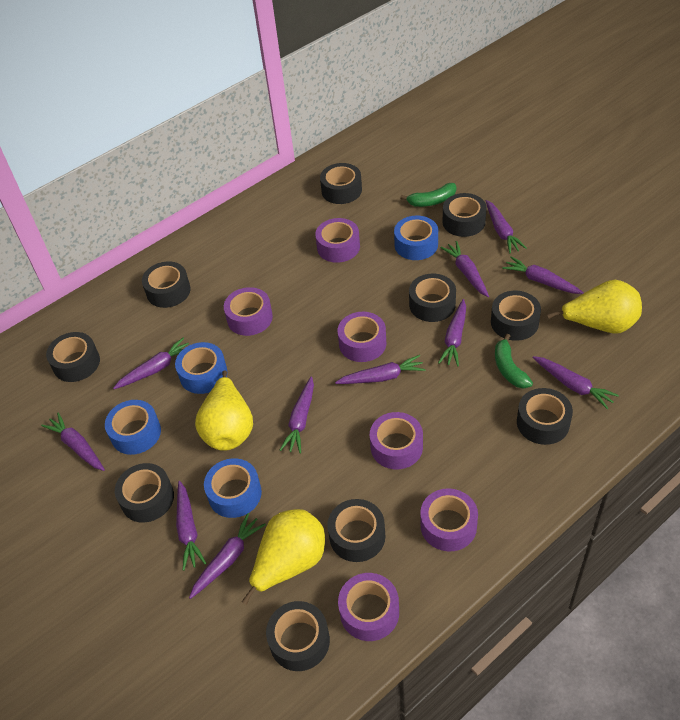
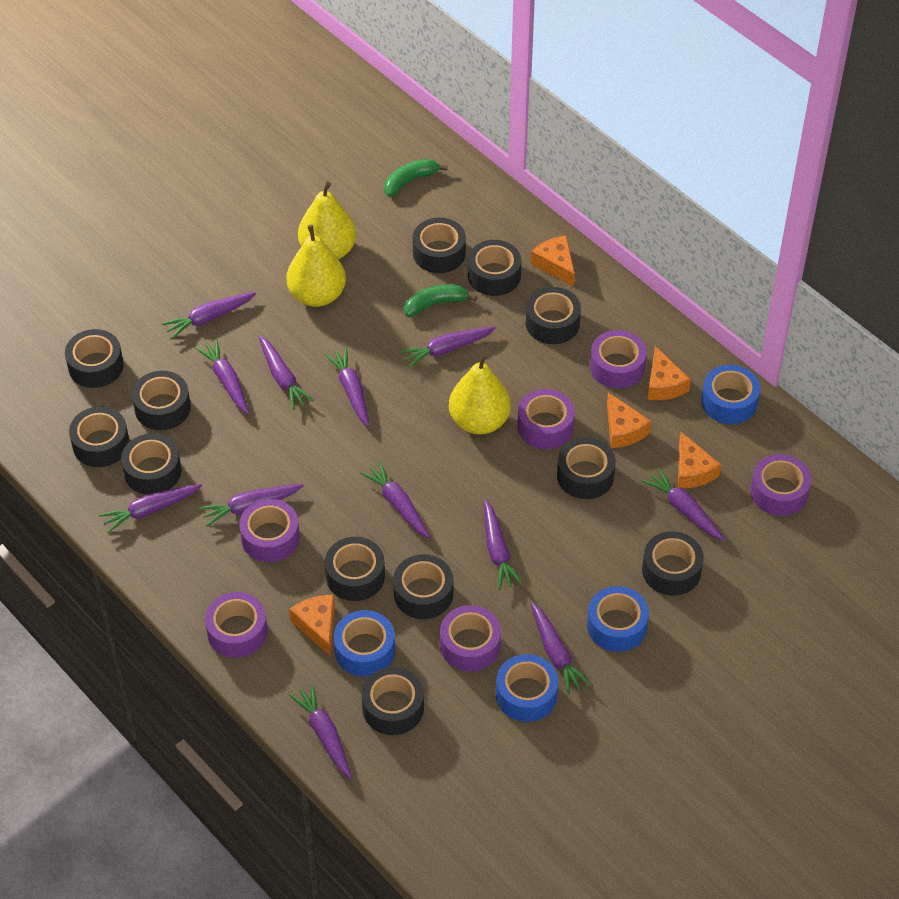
black tape: [46,332,100,382] [115,463,174,523] [142,261,191,308] [266,601,330,671] [320,163,362,204] [327,499,385,562] [409,274,456,322] [443,193,487,237] [491,291,541,341] [517,388,573,445] = 10 -> [65,329,124,388] [69,407,129,467] [121,433,182,495] [132,371,191,430] [325,537,385,601] [362,667,424,735] [393,554,453,619] [413,218,466,273] [468,240,521,296] [526,287,581,344] [557,438,616,499] [642,531,704,596] = 12
orange cheese: none = 0 -> [289,595,335,656] [531,235,575,287] [607,393,651,448] [647,346,691,400] [678,432,721,488] = 5
purple carrot: [41,412,105,471] [113,338,189,389] [176,481,207,571] [189,513,266,599] [280,376,314,453] [335,355,426,384] [438,299,466,367] [440,241,489,297] [486,200,527,254] [502,256,584,294] [532,356,619,410] = 11 -> [99,484,202,533] [162,292,256,339] [196,339,249,414] [199,484,303,526] [259,336,314,410] [289,684,352,779] [325,348,369,427] [360,461,430,539] [400,327,496,368] [484,500,523,590] [531,602,591,694] [642,468,725,541] = 12

